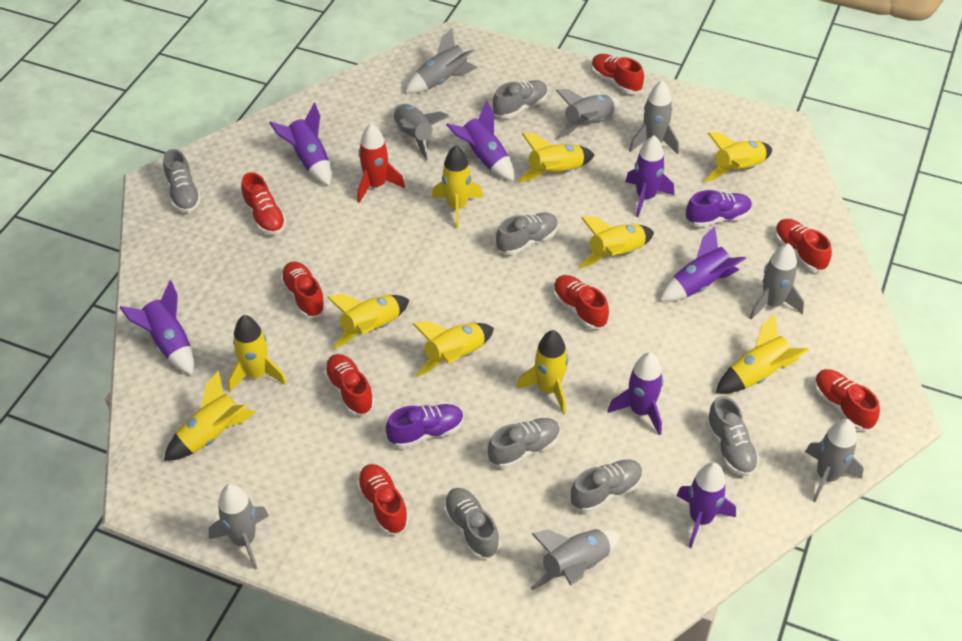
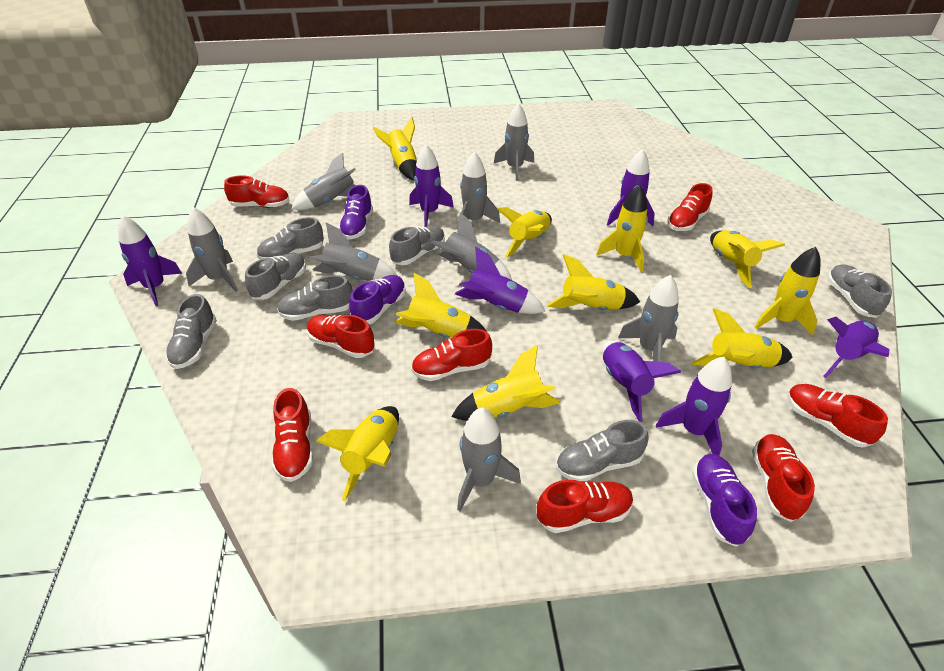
purple shoe: [386,404,464,448] [686,190,752,227] = 2 -> [339,185,373,239] [349,275,406,324] [692,454,757,547] = 3
red rocket: [357,124,405,203] = 1 -> none = 0

